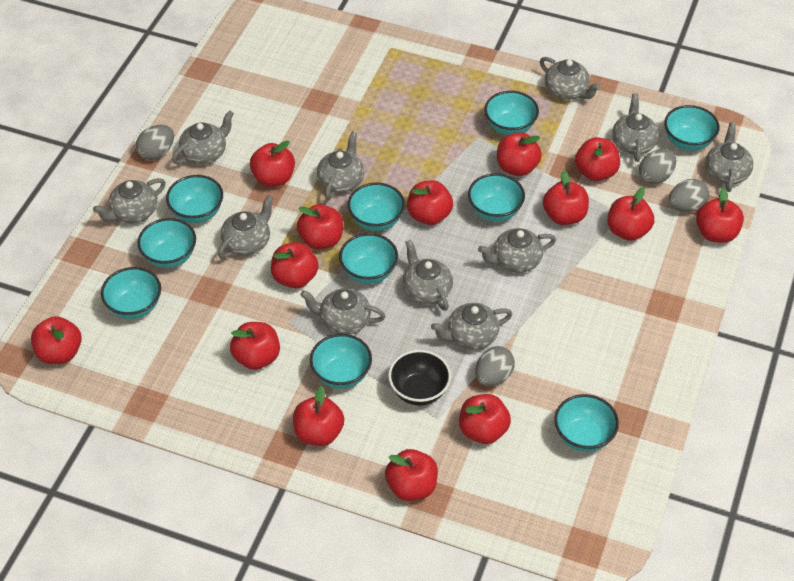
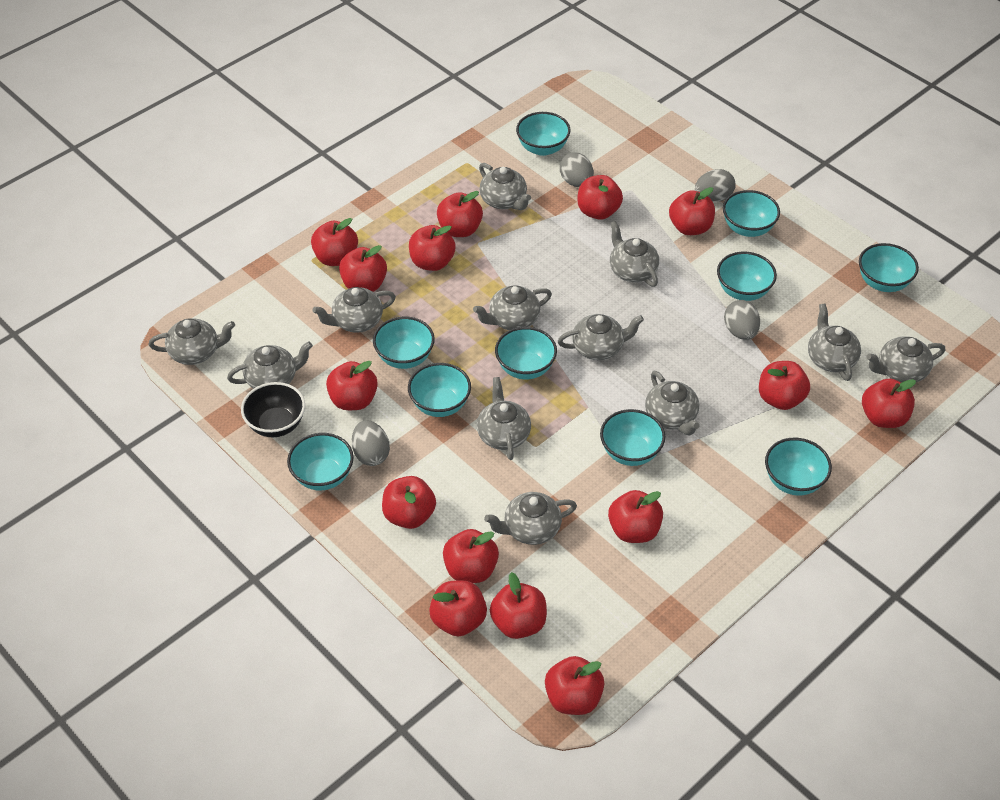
grey teapot: [93,178,166,223] [172,110,234,164] [218,195,273,259] [300,288,386,335] [317,132,364,199] [403,239,453,311] [431,303,513,350] [478,228,556,273] [540,57,600,100] [612,93,659,162] [705,122,753,192] = 11 -> [149,318,235,365] [227,341,313,389] [312,287,396,333] [473,285,552,330] [477,377,531,460] [479,163,531,210] [484,492,577,545] [558,314,644,360] [610,221,659,287] [645,371,699,436] [808,303,861,381] [866,337,945,383] = 12
red apple: [31,316,82,364] [230,322,280,370] [250,141,295,187] [271,242,318,288] [293,386,344,446] [297,204,343,250] [385,449,438,501] [407,180,453,225] [459,394,511,444] [497,132,542,176] [543,170,589,225] [575,137,620,181] [608,187,654,241] [696,188,744,243] = 14 -> [311,218,358,266] [326,361,378,410] [339,245,387,292] [382,476,436,529] [409,225,456,271] [429,580,487,637] [437,191,483,237] [443,529,499,583] [490,572,547,639] [545,656,605,715] [577,175,623,220] [608,490,663,543] [669,187,715,235] [759,361,810,410] [862,378,916,428] = 15

